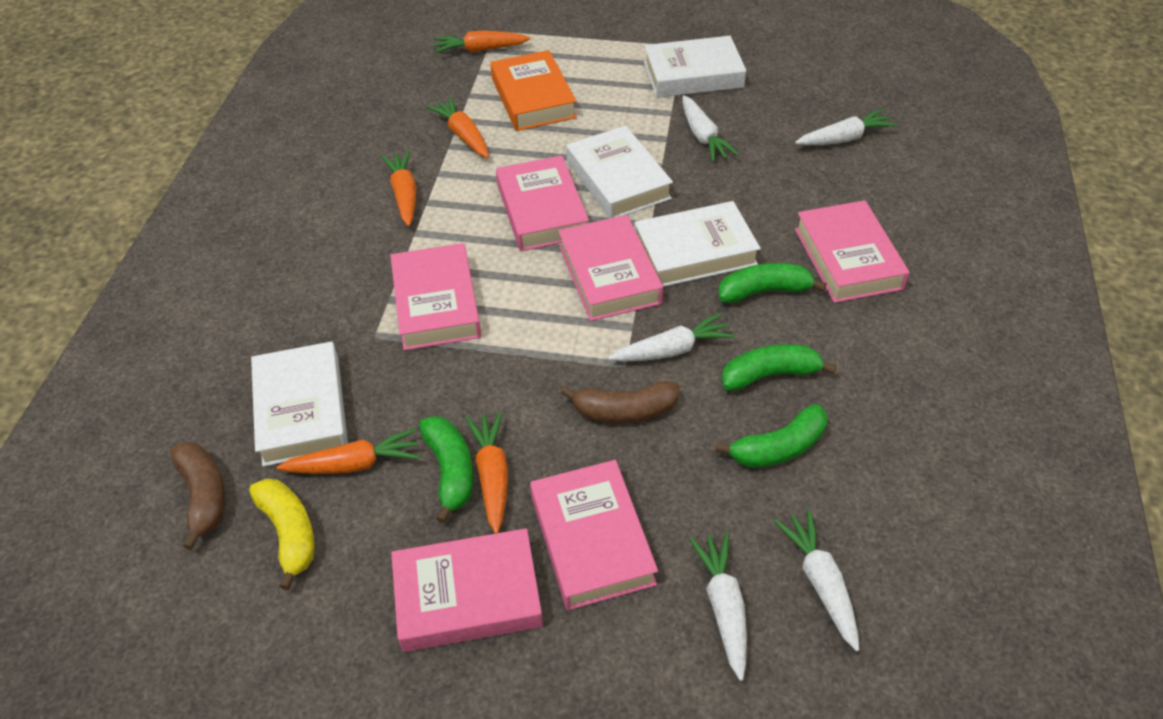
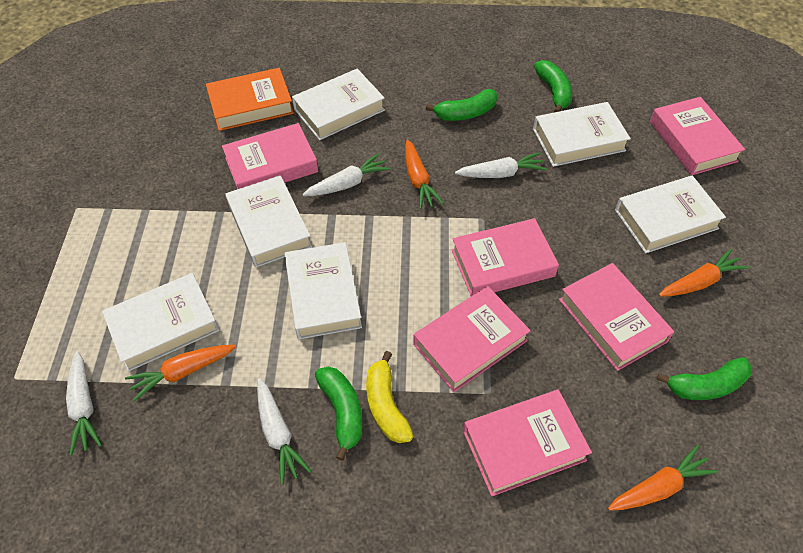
brown banana: [171,442,225,550] [561,381,680,423] = 2 -> none = 0
orange carrot: [277,428,420,474] [381,151,416,226] [426,97,489,158] [434,30,530,53] [465,412,508,534] = 5 -> [125,345,236,402] [405,140,444,209] [608,445,718,511] [659,249,749,297] = 4
white book: [251,341,348,467] [566,125,673,219] [634,201,761,287] [644,36,746,98] = 4 -> [102,273,219,372] [225,175,312,267] [284,242,362,339] [292,69,385,140] [533,102,631,167] [615,176,726,253] = 6
white carrot: [608,313,735,362] [682,95,739,162] [689,532,747,681] [774,510,859,652] [795,109,897,145] = 5 -> [66,351,102,456] [257,378,311,485] [302,153,390,196] [455,152,547,178] = 4

